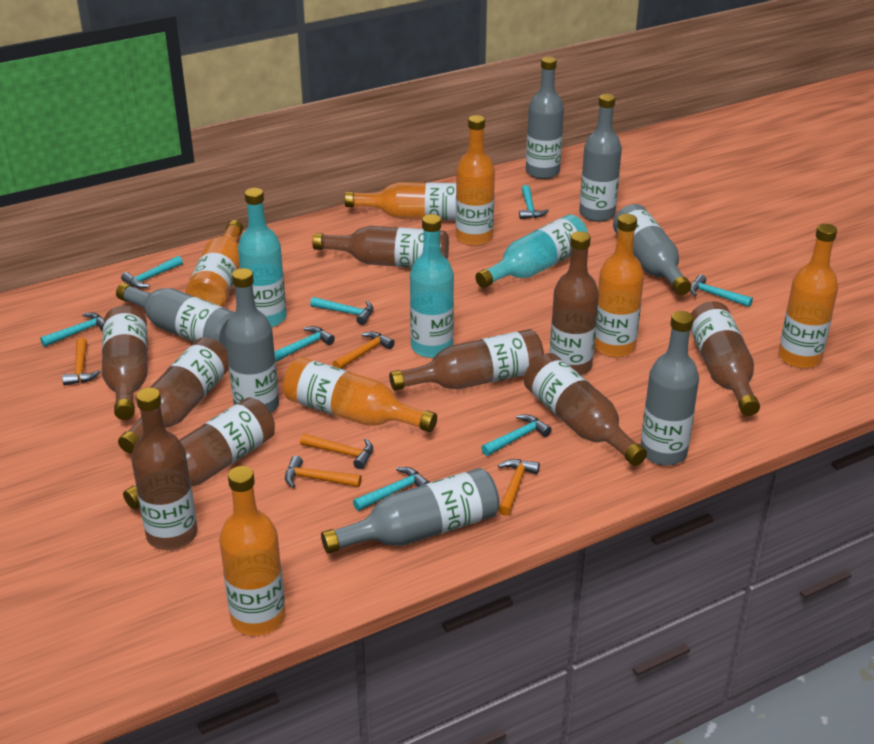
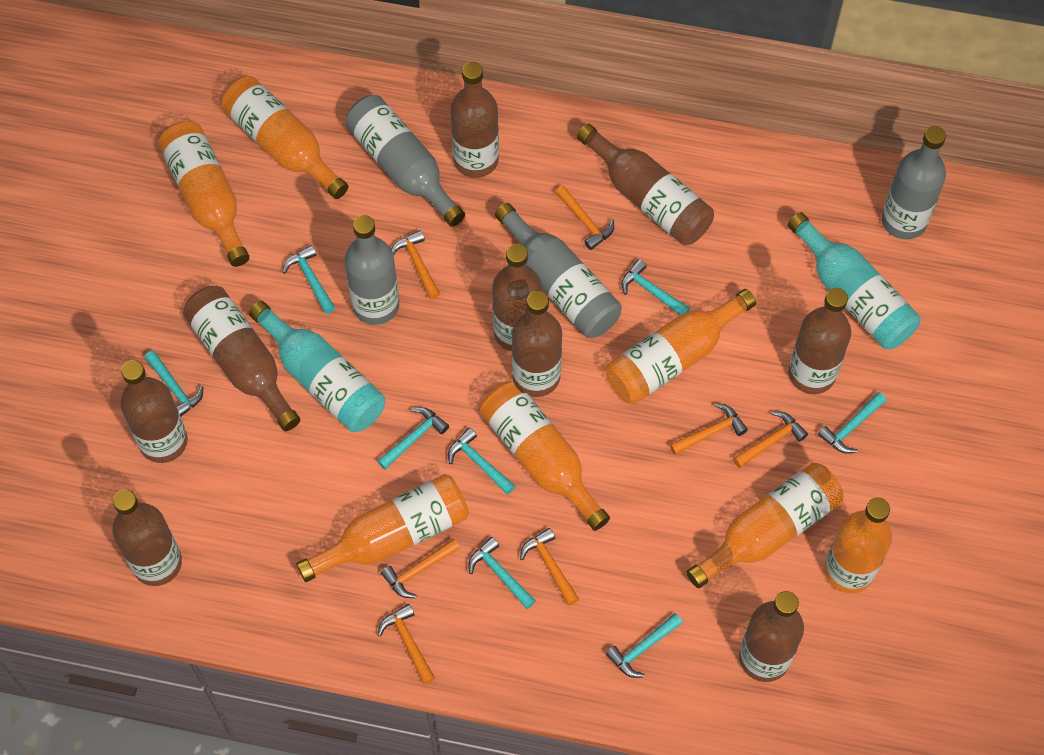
grey bottle: [116,283,235,350] [225,268,279,413] [321,468,500,553] [526,57,564,179] [579,94,622,222] [613,204,691,295] [641,311,699,466] = 7 -> [344,215,399,325] [345,95,465,227] [495,203,622,338] [881,126,946,239] = 4
orange hammer: [62,338,101,386] [285,456,362,488] [300,434,373,469] [333,332,395,369] [498,459,540,516] = 5 -> [378,604,435,685] [381,538,460,598] [391,230,440,300] [520,528,579,606] [555,186,614,250] [670,403,748,455] [733,411,808,468] = 7
turquoise bottle: [238,188,287,327] [410,214,454,358] [475,214,588,288] = 3 -> [249,301,385,432] [788,212,920,349] = 2

